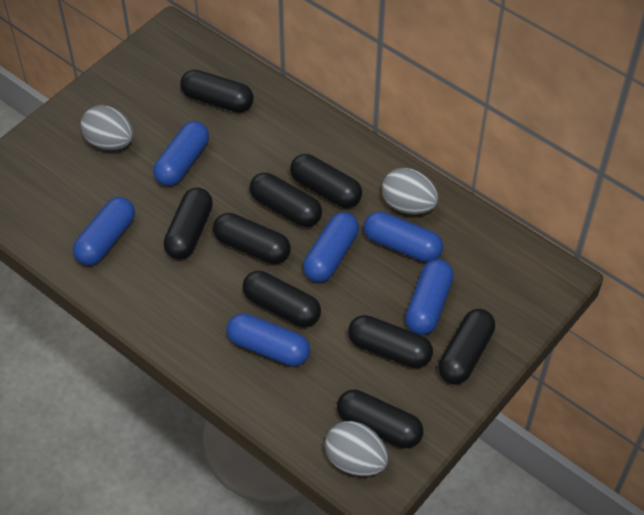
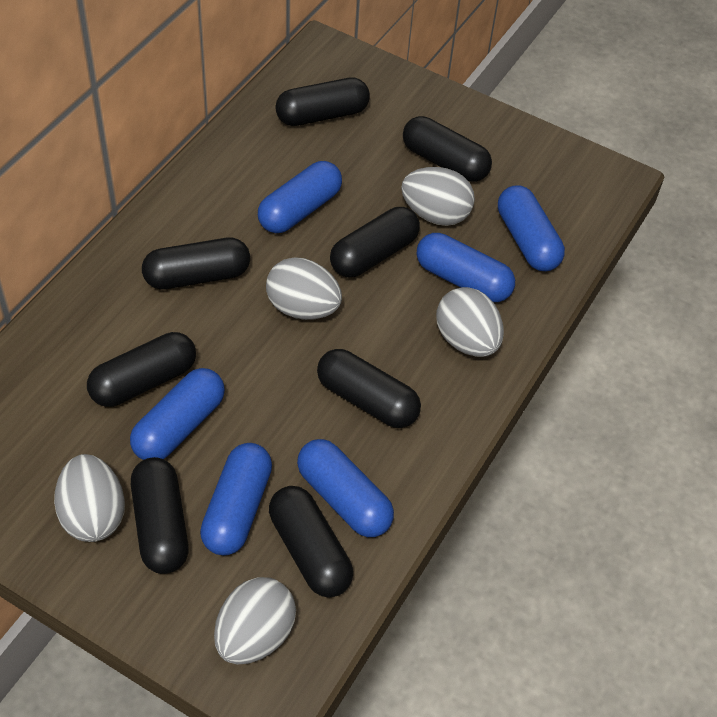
black capsule: [164,188,213,259] [180,70,254,113] [213,213,291,264] [242,271,321,327] [249,173,322,227] [290,154,362,208] [337,389,423,448] [348,315,433,368] [438,309,495,384] = 9 -> [87,332,196,407] [131,457,189,574] [142,238,250,290] [269,486,353,597] [275,77,370,126] [317,349,421,428] [330,207,420,277] [403,116,492,182] = 8
grey egg: [81,105,133,150] [325,421,388,476] [382,168,438,214] = 3 -> [54,454,125,542] [214,577,296,665] [266,257,342,320] [401,167,475,226] [436,287,504,357] = 5

